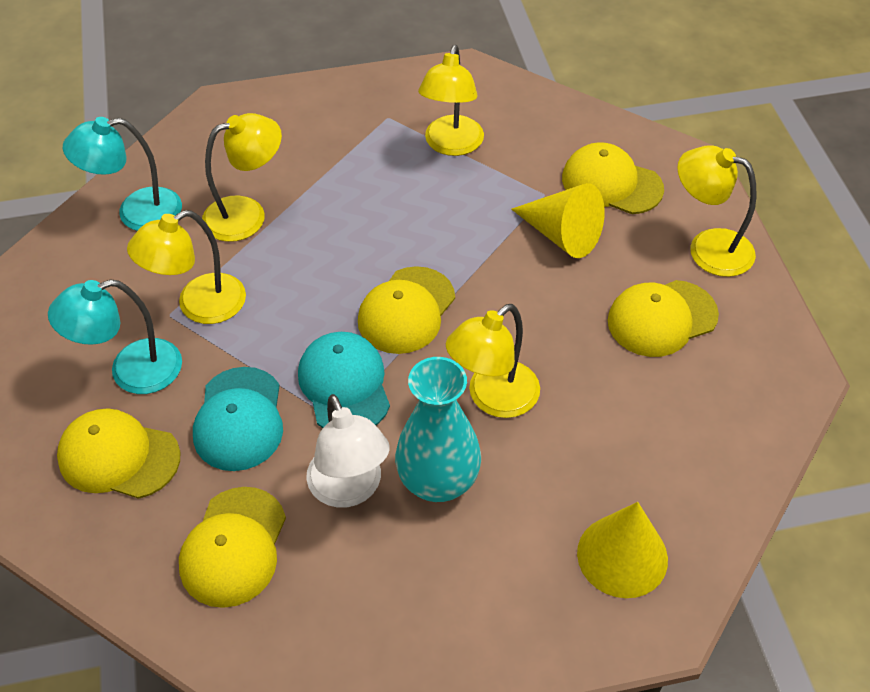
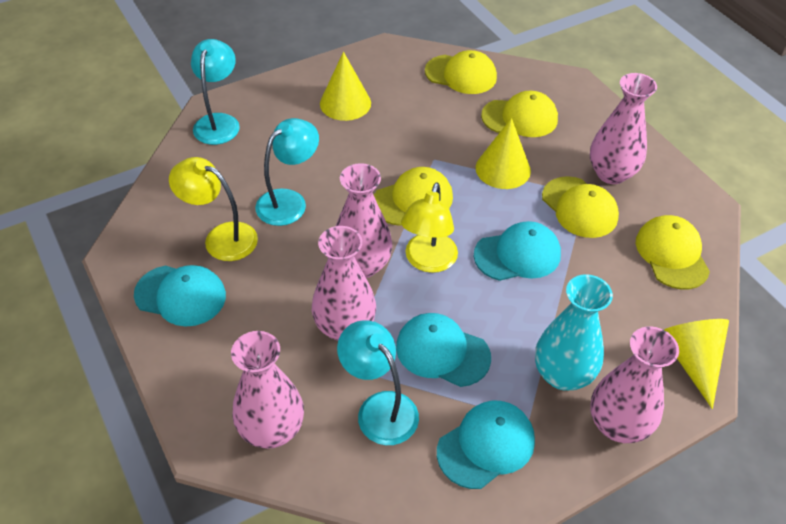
pink vase: none = 0 -> [231,331,304,449] [312,226,376,341] [336,163,392,278] [590,73,657,184] [590,326,679,443] = 5
turquoise cap: [193,367,283,471] [298,332,390,428] = 2 -> [134,265,226,327] [396,313,491,387] [437,401,535,489] [474,221,561,281] = 4
turquoise lamp: [48,279,182,394] [63,117,182,231] = 2 -> [191,39,240,145] [255,118,319,226] [337,320,419,445] = 3
white lamp: [306,394,390,508] = 1 -> none = 0
yellow cone: [511,183,605,258] [577,502,668,598] = 2 -> [320,52,371,121] [476,118,531,189] [664,319,729,409] = 3
yellow lamp: [127,210,246,324] [202,113,282,242] [418,45,484,156] [446,304,540,418] [677,145,757,277] = 5 -> [169,157,258,261] [401,182,458,273] = 2

